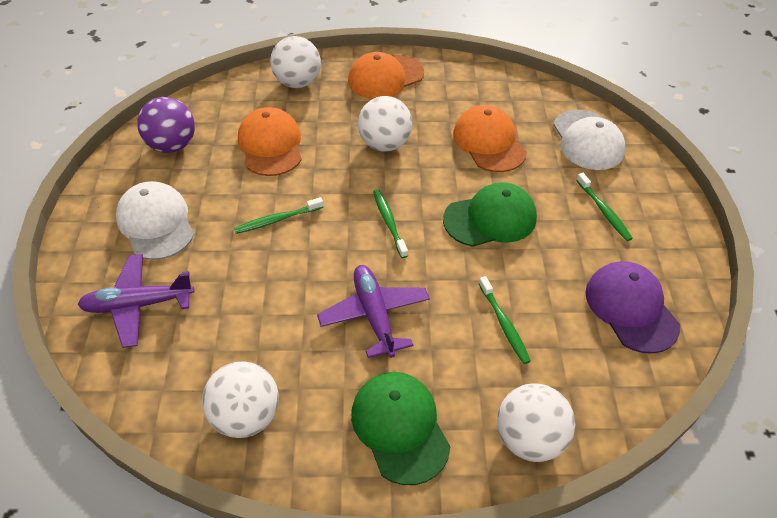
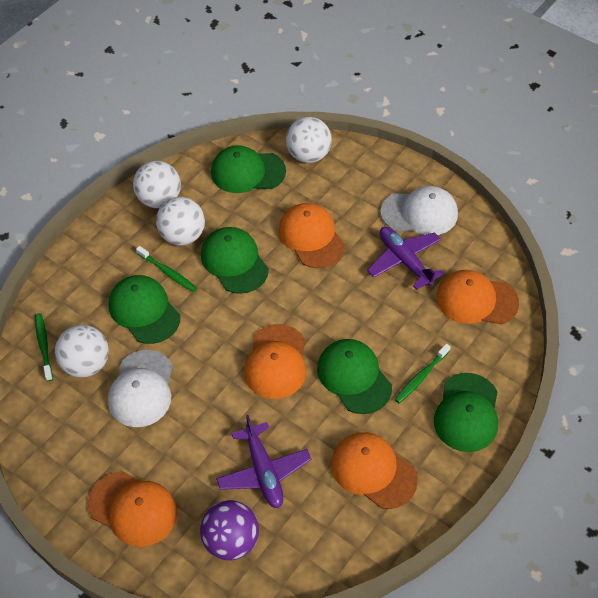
green cap: [351,372,451,485] [443,182,537,247] = 2 -> [109,275,180,344] [201,227,269,294] [211,145,286,193] [317,339,392,414] [434,373,498,452] = 5
green toothbrush: [234,197,323,234] [373,189,408,258] [479,276,531,364] [576,173,633,241] = 4 -> [35,313,53,381] [136,246,197,292] [395,344,451,403] = 3
orange cap: [238,107,302,176] [348,52,424,99] [453,105,527,172] = 3 -> [88,471,177,547] [244,324,306,399] [279,203,345,268] [331,432,418,509] [436,270,519,325] = 5
purple cap: [585,262,680,354] = 1 -> none = 0

